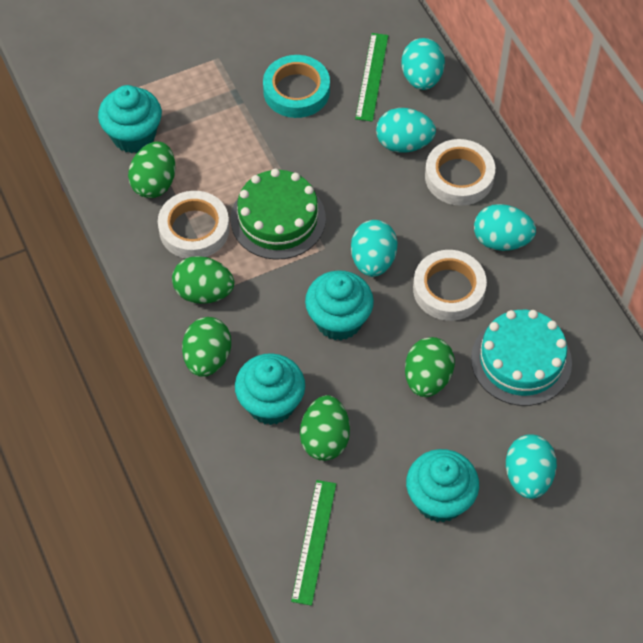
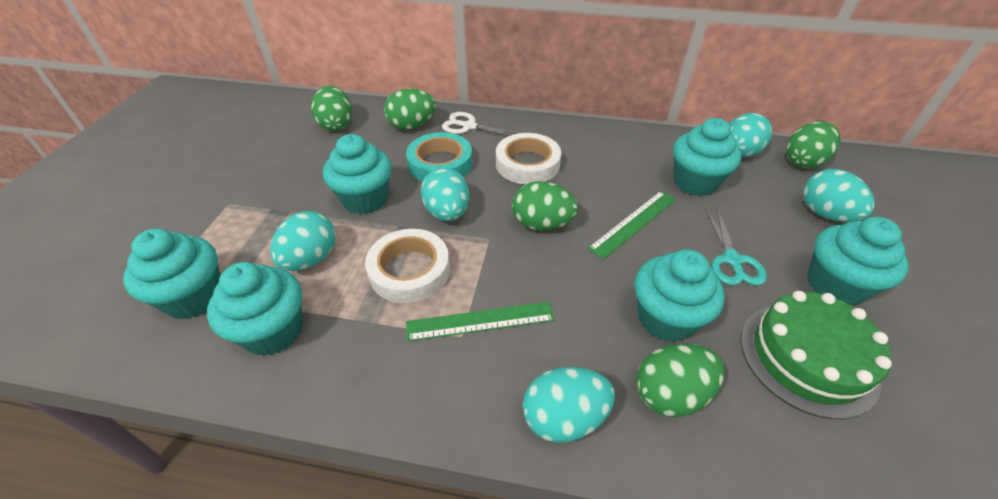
turquoise cake: [471,310,572,406] = 1 -> none = 0
turquoise cupcake: [98,85,162,153] [235,353,305,425] [305,270,374,341] [406,449,479,522] = 4 -> [123,229,220,319] [207,262,303,356] [323,134,392,214] [635,249,725,342] [673,118,741,196] [807,217,909,306] = 6
turquoise scissors: none = 0 -> [705,208,767,286] = 1
white scissors: none = 0 -> [442,112,518,136] = 1
white tape: [158,191,230,258] [413,250,487,321] [425,139,495,206] = 3 -> [365,229,450,303] [496,133,561,185] = 2

